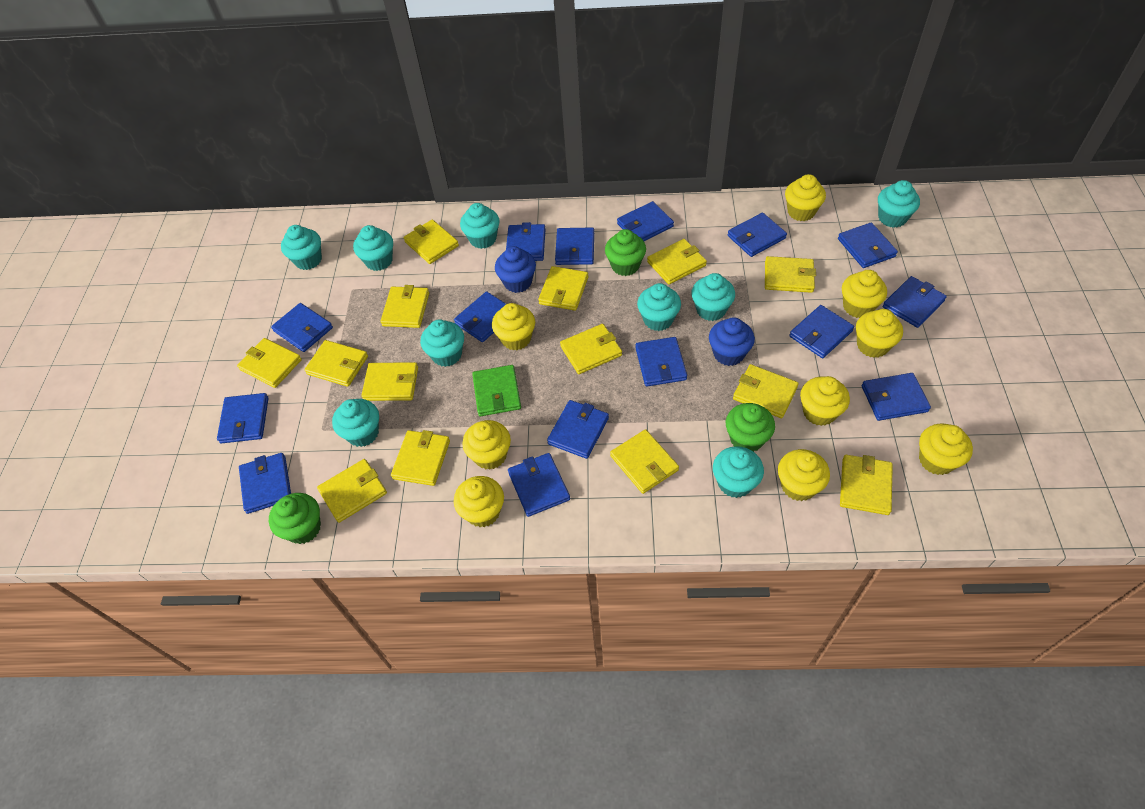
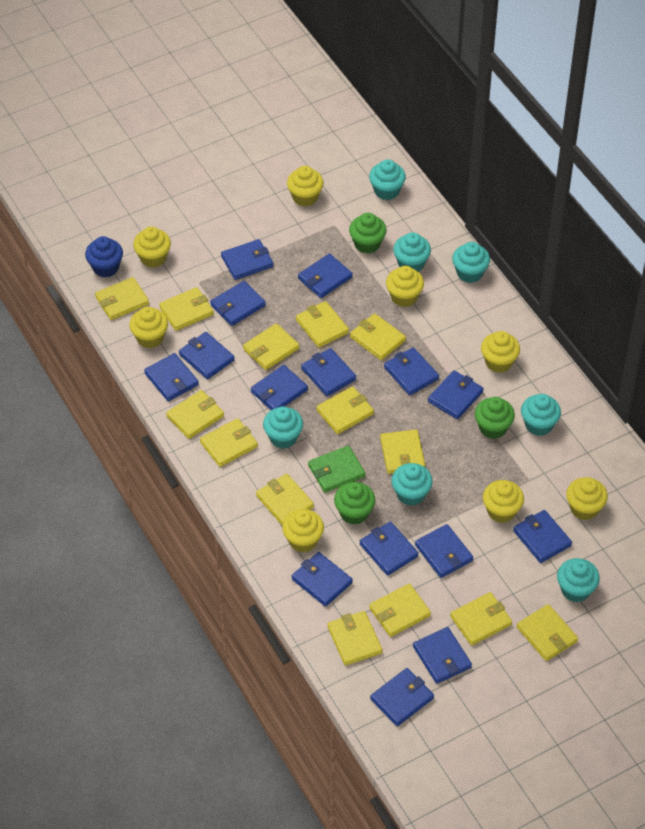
blue cupcake: [495,246,536,293] [709,317,755,366] = 2 -> [85,236,123,277] = 1
turquoise cupcake: [281,225,322,270] [332,399,379,447] [353,225,393,271] [420,319,464,367] [460,203,500,249] [637,283,681,331] [691,273,735,321] [713,446,764,498] [878,180,920,228] = 9 -> [263,406,303,449] [369,159,406,200] [391,463,433,506] [393,232,431,272] [452,242,490,283] [521,394,561,436] [557,558,600,602] = 7
yellow cupcake: [454,476,504,527] [462,420,511,470] [492,303,535,350] [778,449,830,501] [785,174,826,221] [800,376,850,426] [842,270,887,318] [856,309,903,358] [919,424,973,475] = 9 -> [129,307,168,348] [133,227,171,268] [282,509,324,552] [287,166,324,206] [386,266,424,307] [481,331,520,373] [483,480,524,523] [566,477,608,520] = 8

